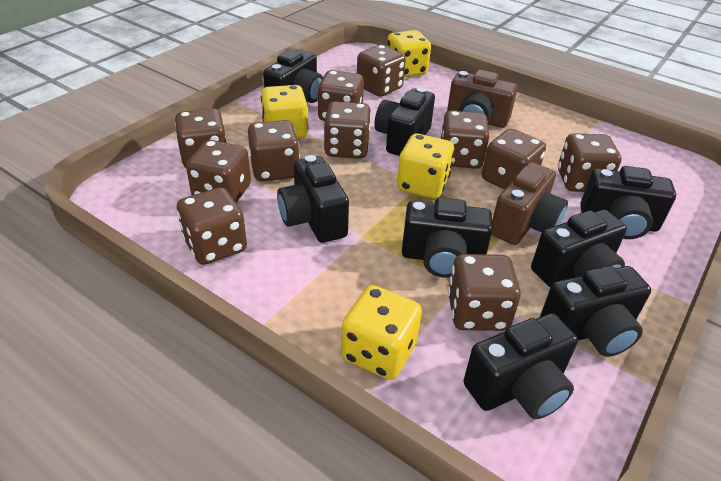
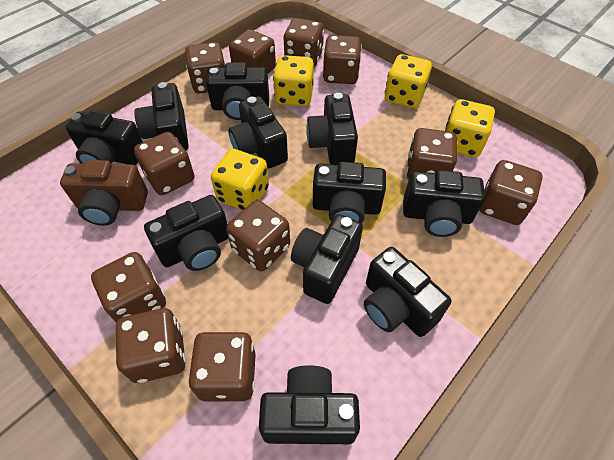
black camera: [263,50,323,103] [277,155,349,243] [375,87,435,156] [402,197,493,278] [464,313,578,419] [531,210,627,287] [540,266,651,357] [580,166,676,239] = 8 -> [66,110,143,165] [134,82,189,151] [144,195,228,271] [206,62,269,120] [228,96,288,169] [259,365,360,444] [291,214,363,304] [306,93,358,165] [313,162,386,223] [364,247,451,337] [403,170,485,237] = 11
brown camera: [447,70,518,128] [492,162,568,245] = 2 -> [60,160,148,226] = 1

